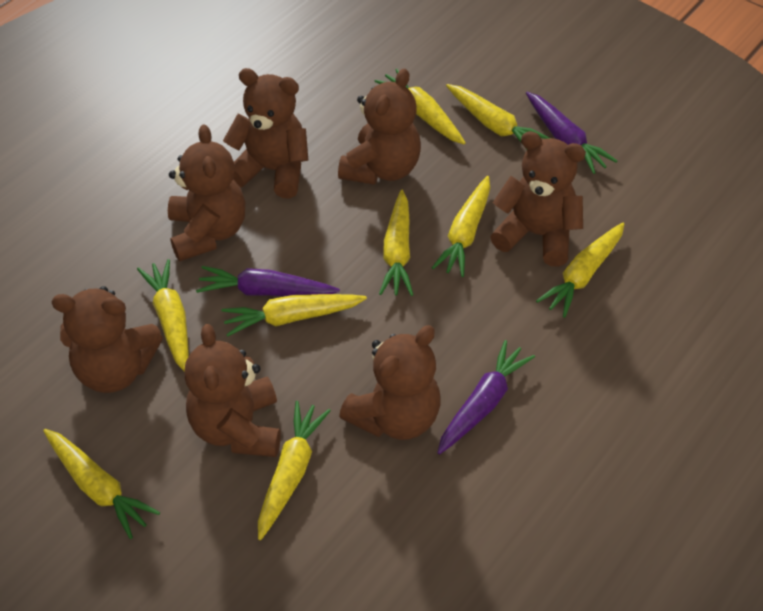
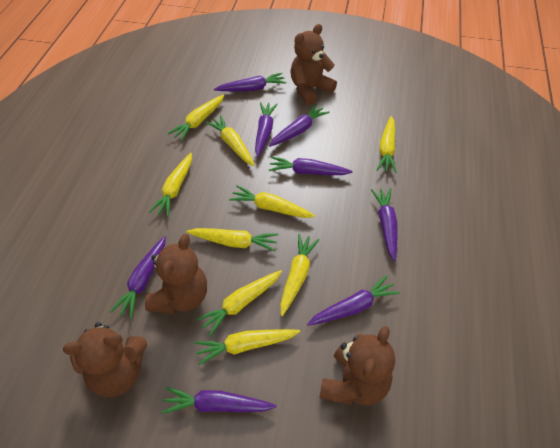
brown teddy bear: [51,286,163,393] [168,124,245,262] [184,324,281,457] [223,68,308,198] [338,68,421,185] [339,325,440,440] [490,131,586,267] = 7 -> [63,322,147,398] [145,234,207,314] [290,24,337,105] [320,326,395,406] = 4
purple carrot: [196,266,340,296] [437,340,535,455] [526,92,617,174] = 3 -> [110,236,166,319] [161,387,277,414] [214,73,286,91] [255,102,278,157] [269,104,330,147] [269,156,353,175] [307,275,400,326] [371,188,397,261] = 8

